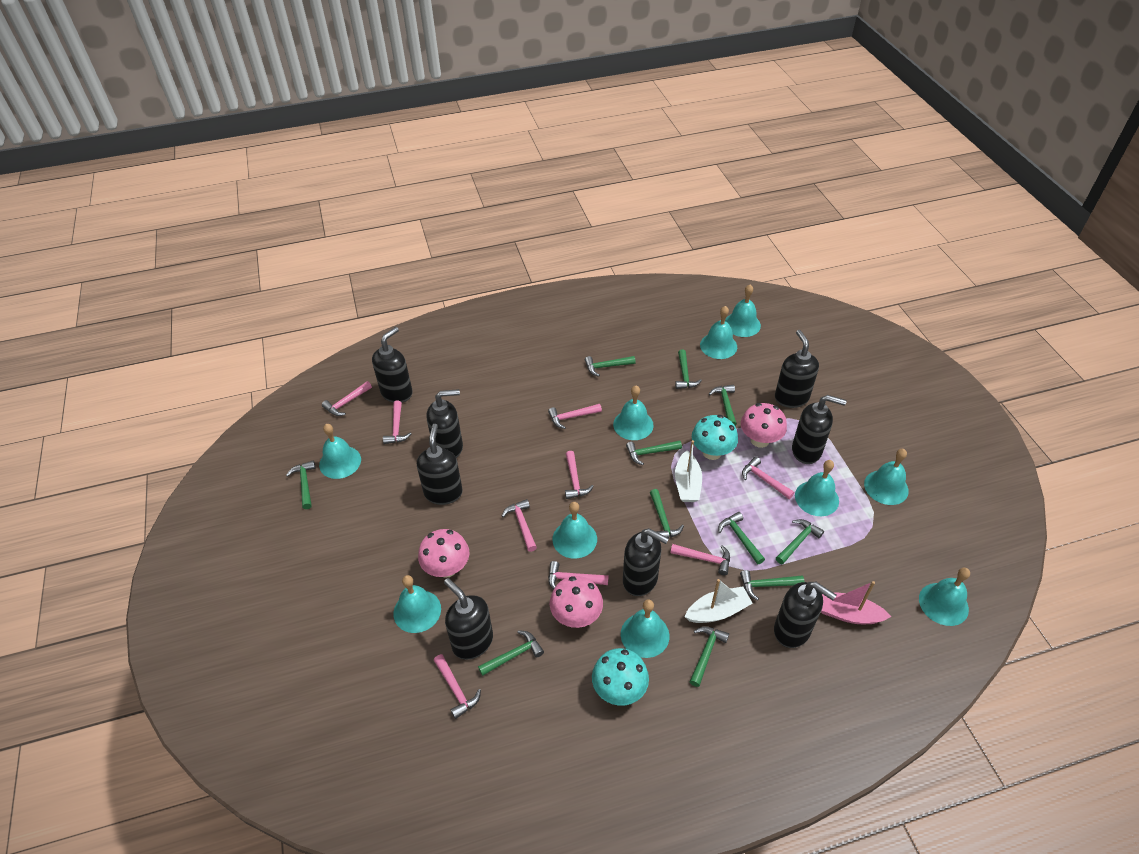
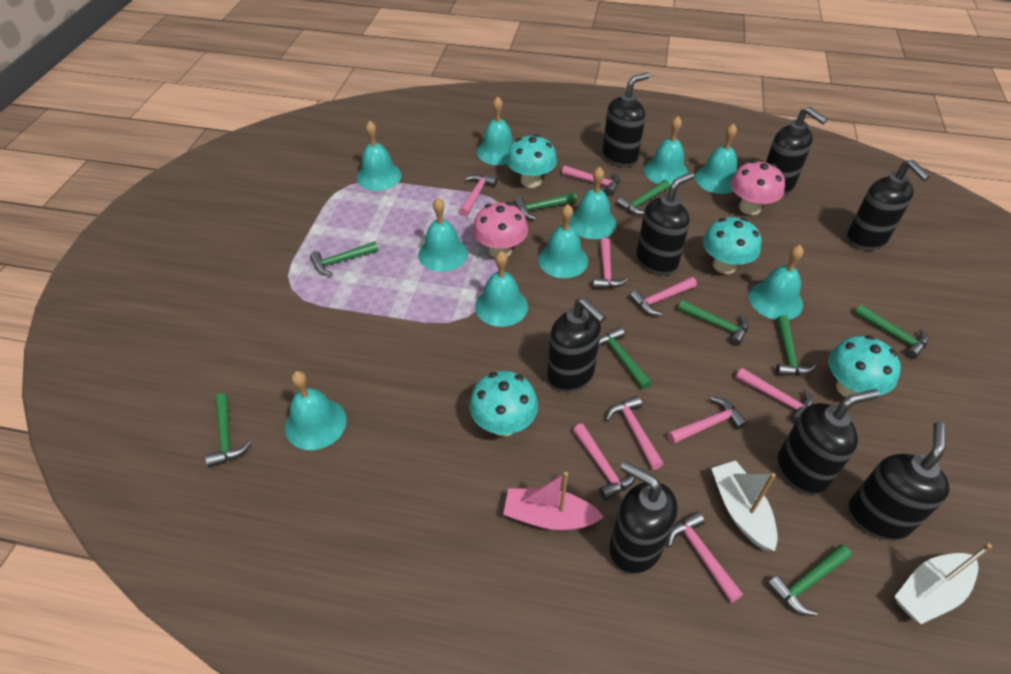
green hammer: [286,460,316,509] [478,630,544,676] [585,356,636,377] [626,440,682,465] [650,489,684,538] [675,349,702,389] [690,626,729,687] [709,385,737,426] [718,512,765,564] [740,570,804,600] [776,519,824,565] = 11 -> [205,393,251,467] [310,241,378,276] [514,192,577,220] [598,327,652,390] [617,180,670,215] [678,300,748,346] [767,544,852,616] [776,315,816,376] [854,305,928,359] = 9
pink mushroom: [418,529,469,578] [550,576,603,628] [741,403,787,448] = 3 -> [473,202,528,257] [731,160,785,215] = 2
turquoise mushroom: [592,648,649,706] [692,415,738,460] = 2 -> [469,371,538,436] [507,134,557,188] [703,217,761,274] [829,335,901,397] = 4

